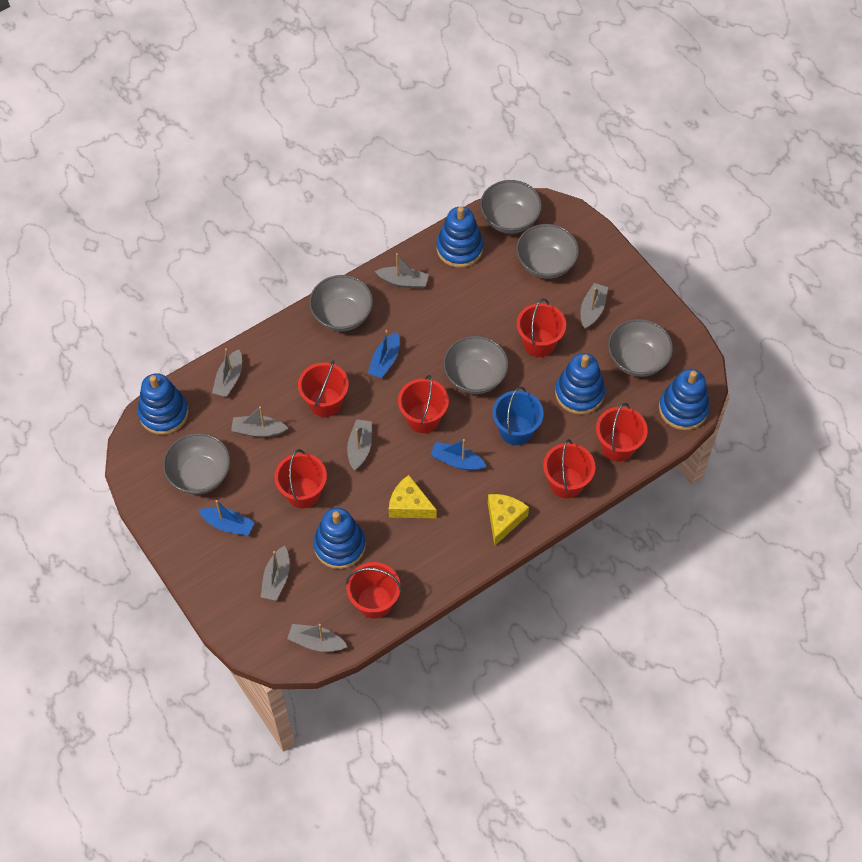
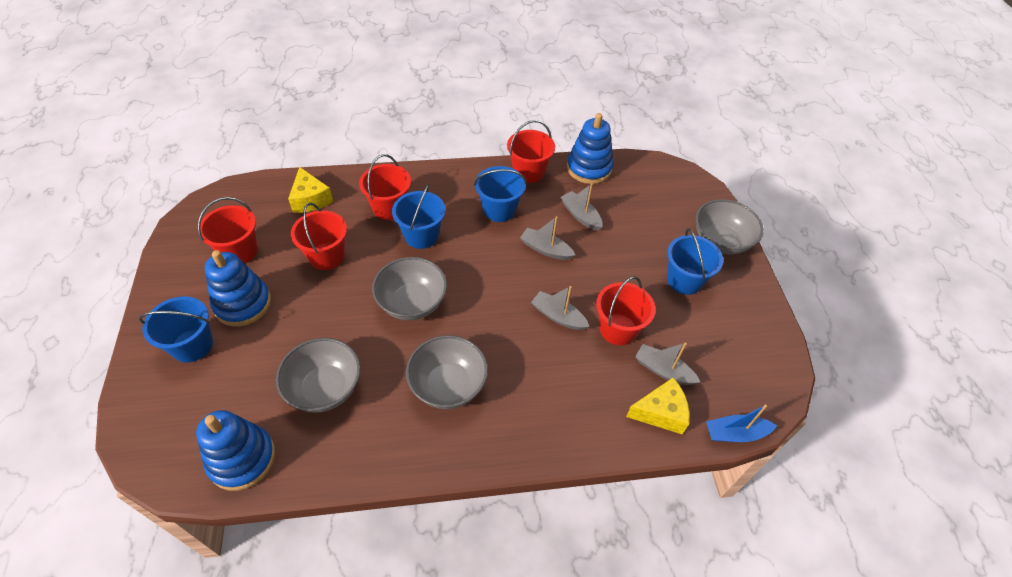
blue boat: [198,500,255,536] [368,330,400,378] [430,439,486,470] = 3 -> [706,405,777,442] = 1
blue bucket: [492,387,544,445] = 1 -> [139,296,213,362] [392,184,445,249] [474,166,527,222] [667,228,723,295] = 4
blue stacking toy: [138,373,189,435] [313,508,366,569] [436,206,483,268] [555,353,605,414] [659,369,710,430] = 5 -> [196,410,275,491] [205,250,271,326] [567,113,613,184] = 3
grey boat: [212,348,242,397] [231,406,288,437] [261,545,290,601] [287,624,348,652] [347,419,372,470] [375,253,429,289] [581,283,608,329] = 7 -> [520,216,575,260] [531,286,590,330] [560,183,603,231] [635,342,700,385] = 4
grey bowl: [163,433,230,495] [309,275,373,332] [443,336,508,394] [480,180,542,234] [516,224,579,279] [608,319,673,377] = 6 -> [276,338,360,413] [372,257,447,320] [406,335,488,409] [695,199,764,255] = 4
red bucket: [274,449,327,508] [298,360,349,417] [346,562,402,619] [398,375,449,433] [517,299,566,357] [543,439,595,498] [596,403,648,462] = 7 -> [197,197,258,263] [291,203,347,270] [359,154,411,220] [507,120,555,183] [596,276,656,345] = 5

